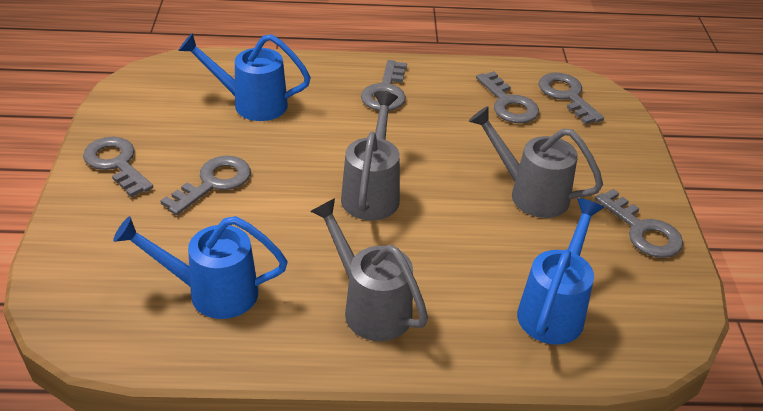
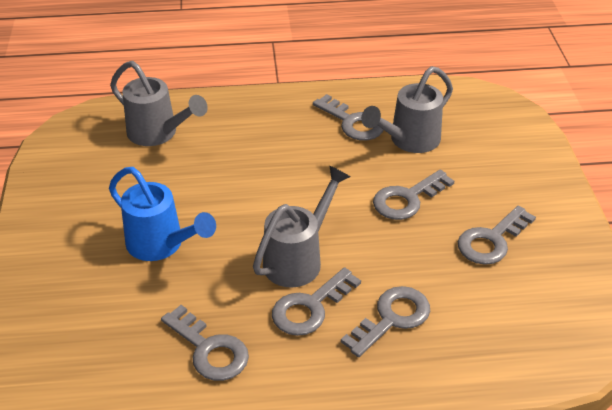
blue watering can: [113,216,288,319] [178,33,311,121] [517,198,604,345] = 3 -> [109,167,216,261] = 1

